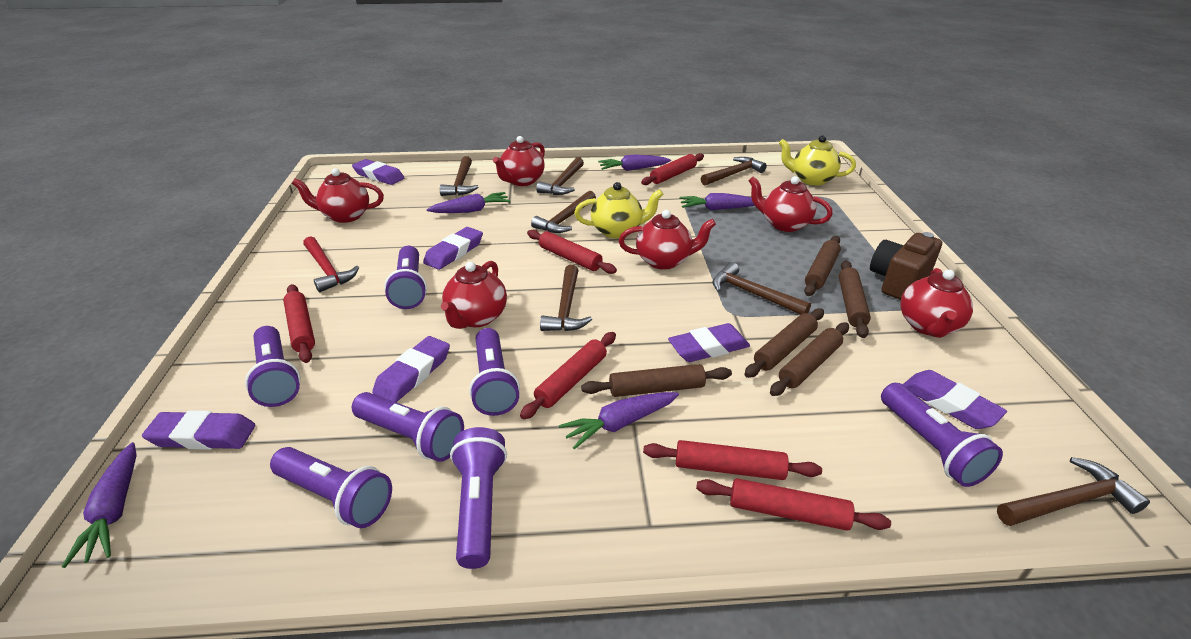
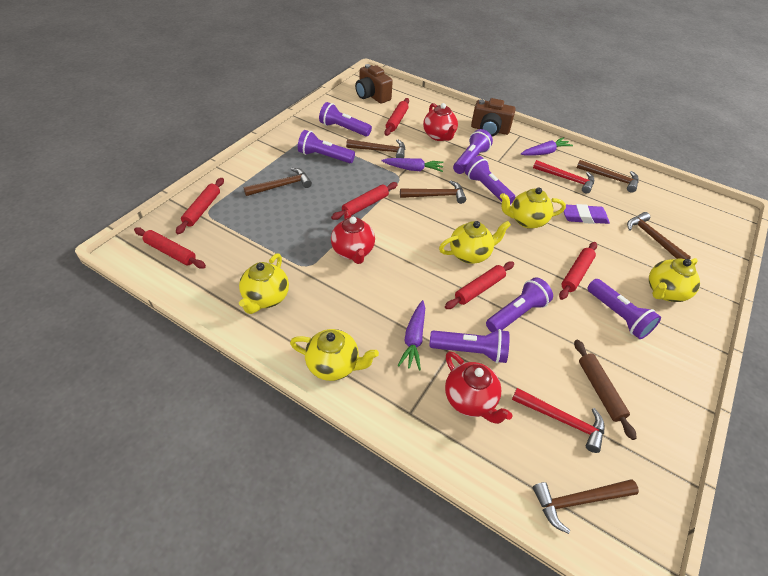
brown camera: [870,232,942,300] = 1 -> [355,64,393,104] [471,98,516,136] = 2
brown hammer: [440,156,478,196] [531,191,596,233] [536,157,584,195] [540,265,592,331] [701,157,767,185] [712,262,811,315] [997,457,1150,526] = 7 -> [244,168,312,196] [346,139,405,158] [400,180,466,204] [533,479,639,534] [577,160,639,193] [627,212,691,259] = 6
brown rolling pin: [581,364,732,397] [745,308,824,378] [770,323,849,396] [804,236,841,296] [839,260,871,338] = 5 -> [574,340,637,440] = 1
purple carrot: [61,442,137,568] [426,192,510,213] [559,392,679,449] [598,154,671,171] [679,193,755,210] = 5 -> [382,158,443,172] [398,300,425,371] [521,137,573,156] = 3
purple eraser: [142,410,255,450] [352,159,404,185] [372,336,450,402] [423,227,483,270] [668,323,750,362] [903,370,1007,429] = 6 -> [563,204,610,224] = 1
red hammer: [303,236,359,292] = 1 -> [512,388,604,453] [533,160,594,194] = 2
red teapot: [292,168,384,223] [441,261,507,329] [493,136,545,186] [619,210,716,270] [748,176,833,232] [900,268,973,338] = 6 -> [331,210,375,264] [423,103,458,141] [445,351,513,424] = 3
yellow teapot: [574,182,664,239] [779,135,856,186] = 2 -> [239,253,289,314] [290,329,379,381] [439,221,511,264] [500,188,566,229] [649,258,700,302] = 5

